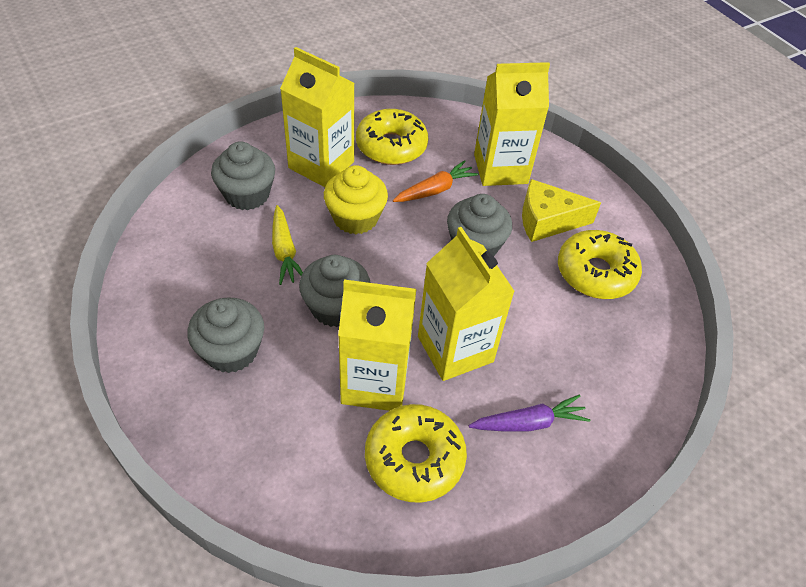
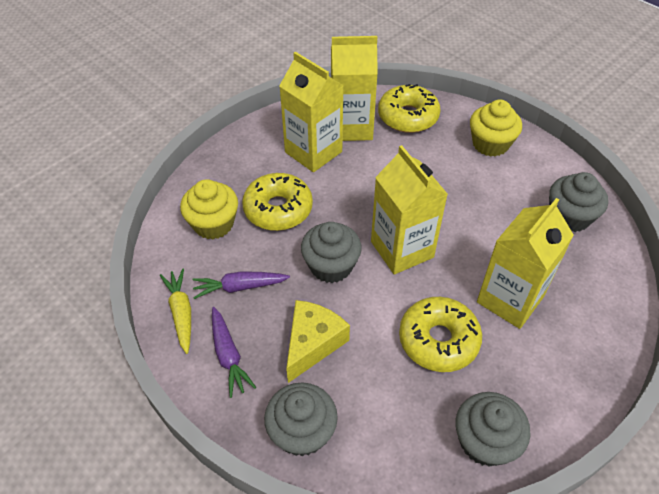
orange carrot: [393,160,479,202] = 1 -> none = 0
purple carrot: [469,394,590,431] = 1 -> [192,271,290,299] [212,307,256,398] = 2
yellow cupcake: [324,165,388,234] = 1 -> [180,179,238,239] [470,100,522,157] = 2

